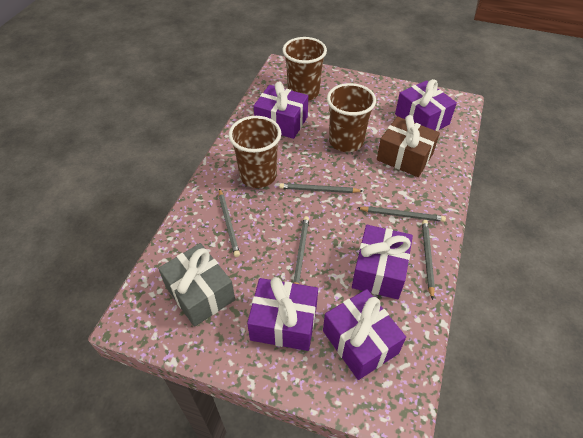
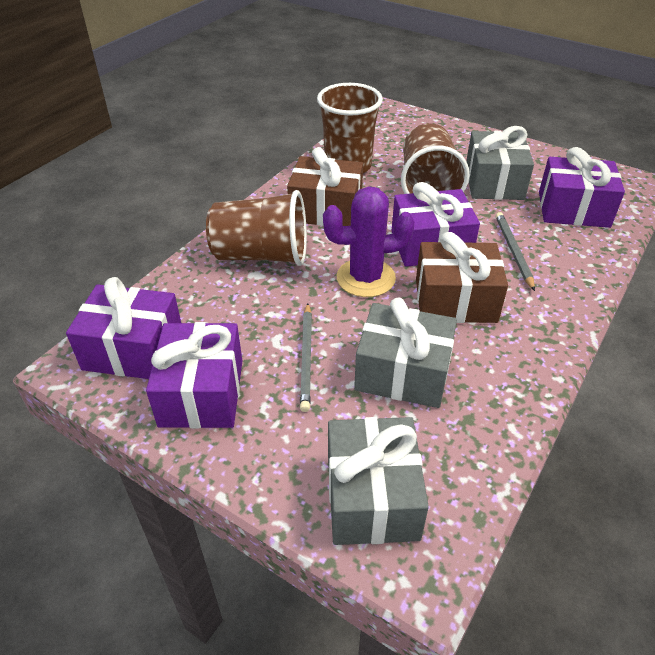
brown gift: [377,115,440,177] = 1 -> [287,147,363,226] [416,232,508,323] = 2
grey gift: [158,243,235,327] = 1 -> [328,417,429,545] [354,297,457,408] [466,126,534,200] = 3
grey pencil: [219,188,240,257] [279,183,363,193] [293,216,309,284] [358,206,446,222] [422,220,435,300] = 5 -> [300,303,312,412] [496,212,535,291] = 2
purple cactus: none = 0 -> [323,186,415,297] = 1
purple gift: [247,277,318,351] [254,82,308,139] [323,289,406,380] [352,225,413,299] [395,79,457,131] = 5 -> [66,277,181,379] [146,322,242,428] [392,182,480,267] [539,147,625,228] = 4

